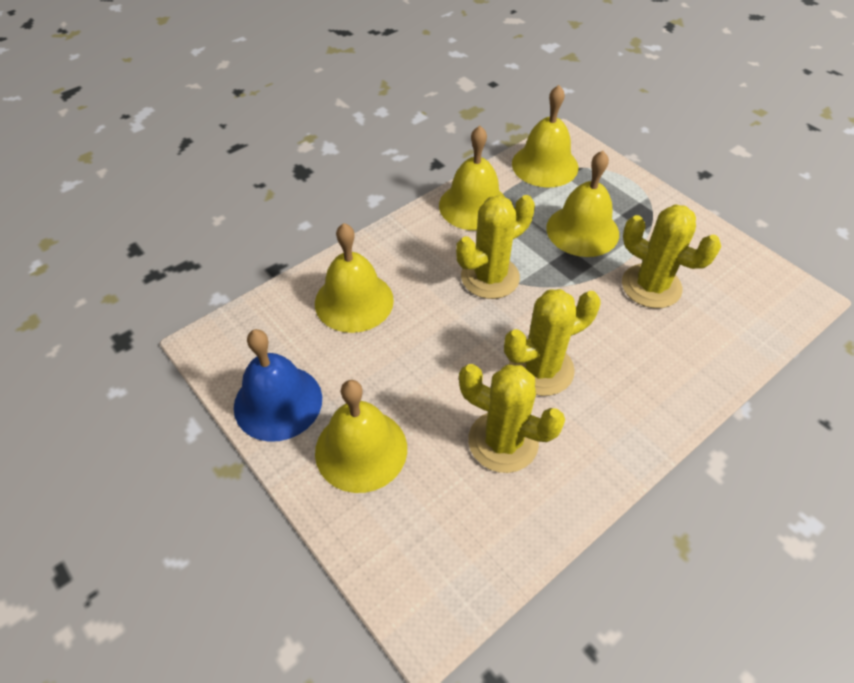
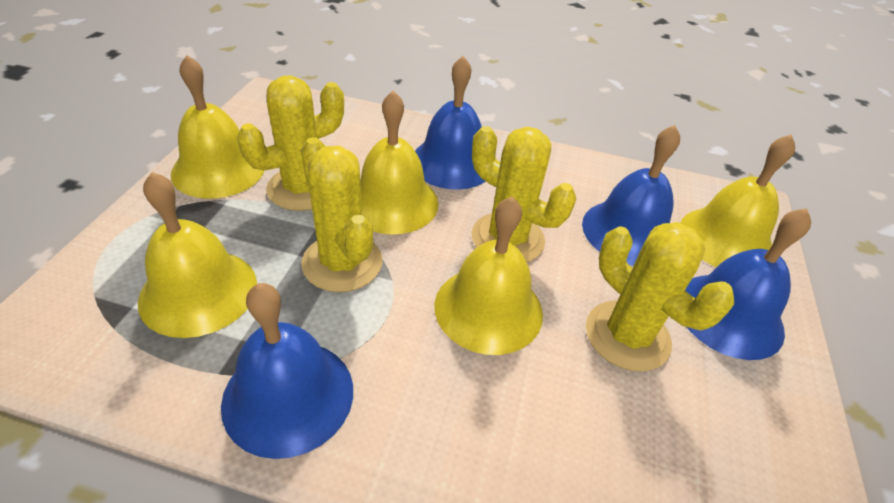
blue bell: [234,329,322,442] = 1 -> [221,283,353,459] [415,56,485,190] [582,125,680,266] [685,208,811,360] = 4

